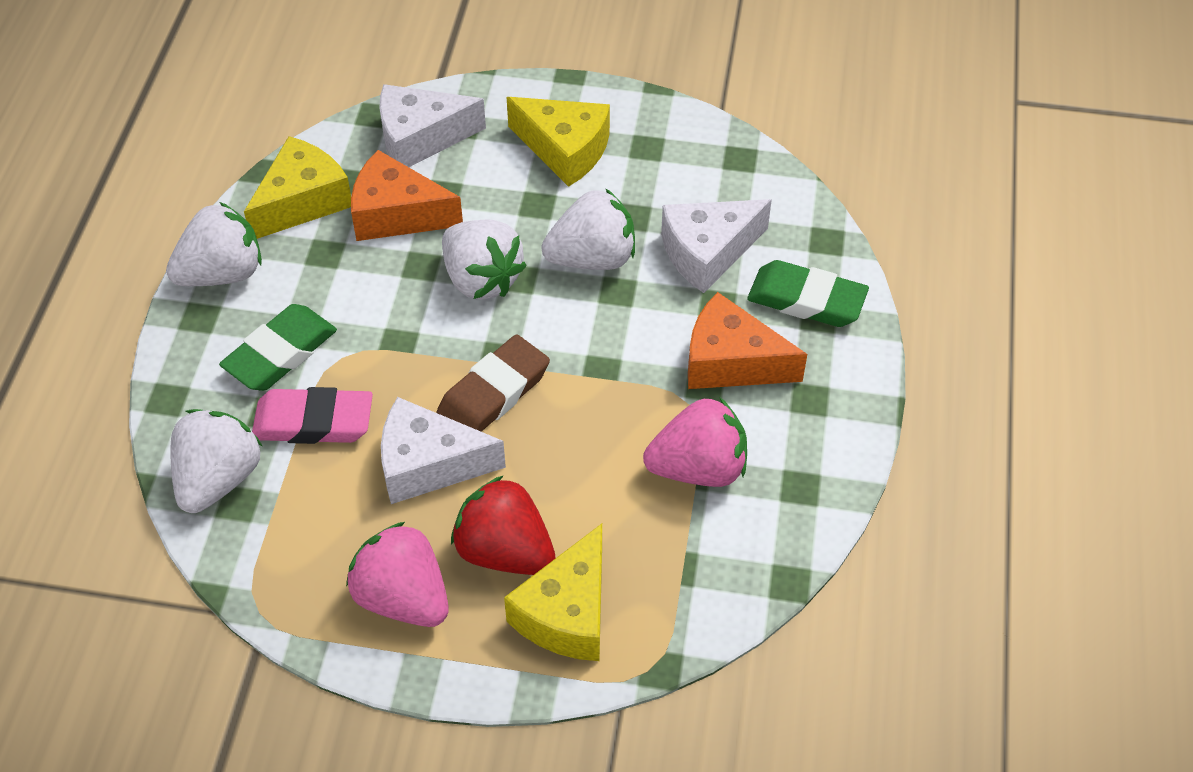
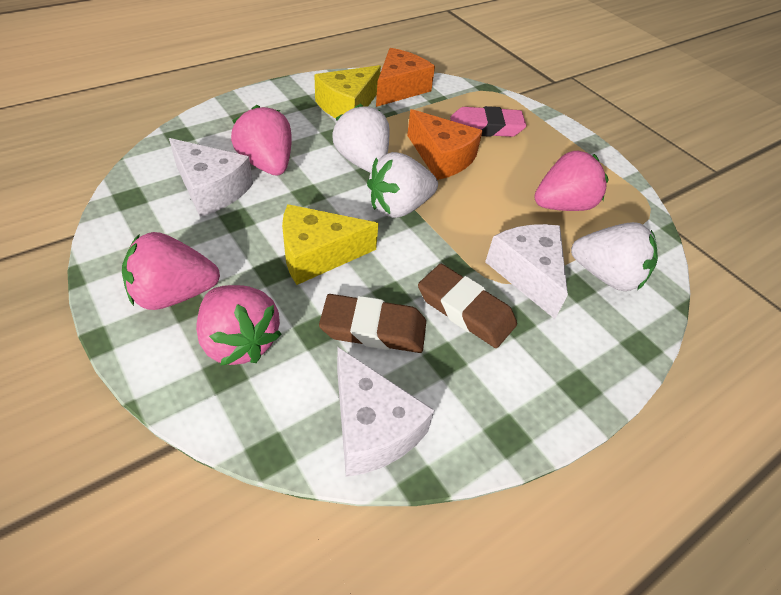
brown eraser: [436,334,550,432] = 1 -> [319,294,426,353] [418,264,517,348] = 2
green eraser: [219,304,337,391] [747,260,869,327] = 2 -> none = 0
pink strawberry: [346,522,449,627] [643,397,747,487] = 2 -> [122,232,220,310] [196,285,281,366] [231,105,292,176] [534,151,608,211] = 4
red strawberry: [451,475,555,575] = 1 -> none = 0
white strawberry: [166,202,262,286] [171,409,262,513] [442,220,527,300] [541,188,635,270] = 4 -> [332,104,390,173] [367,152,438,218] [571,222,658,291] = 3
yellow cheese: [244,136,351,239] [504,524,602,661] [507,97,610,187] = 3 -> [282,204,378,285] [314,65,381,118] = 2

